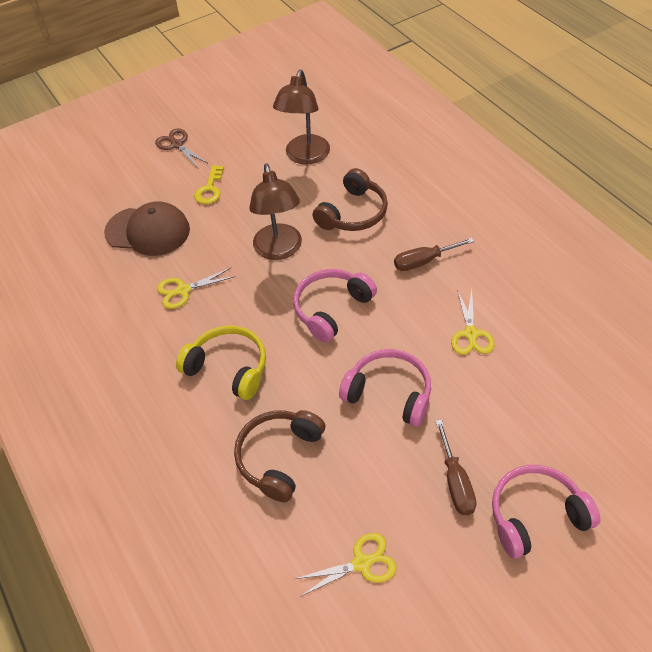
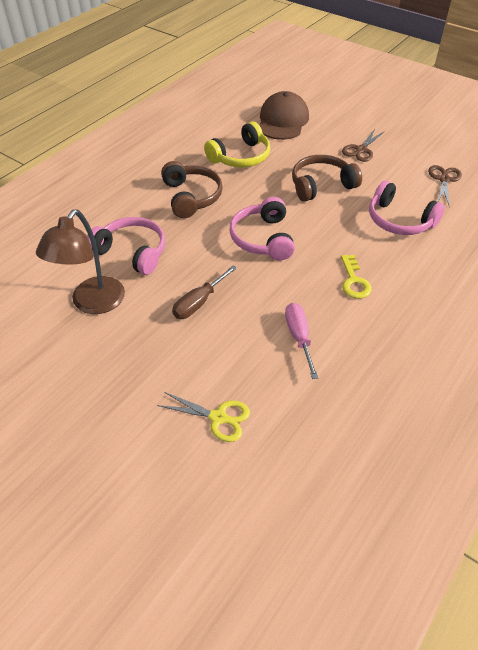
brown lamp: [249,163,302,260] [273,70,330,164] = 2 -> [36,209,125,314] = 1
brown scissors: [155,129,207,168] = 1 -> [342,129,385,162] [428,165,462,207] = 2
brown screwdriver: [394,238,474,271] [436,419,477,515] = 2 -> [172,265,237,319] = 1
pink screwdriver: none = 0 -> [285,303,319,379] = 1
yellow scissors: [157,268,236,309] [295,533,397,597] [451,290,495,355] = 3 -> [157,392,250,442] = 1

